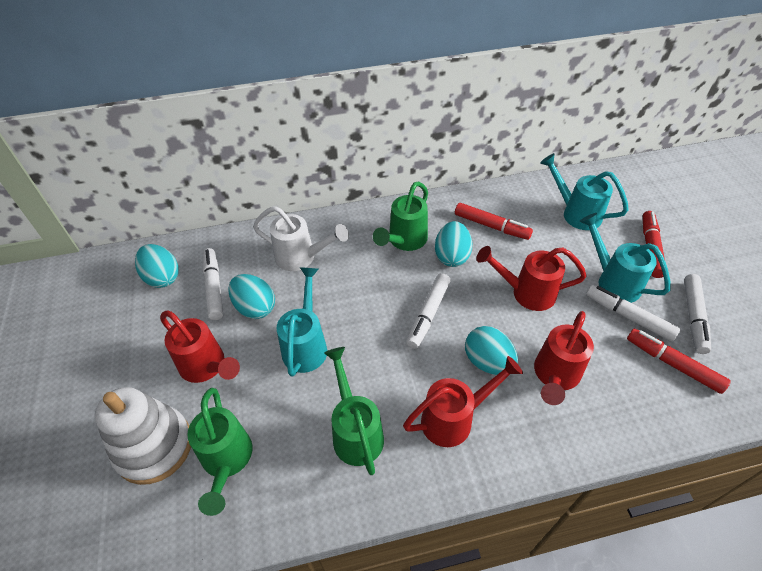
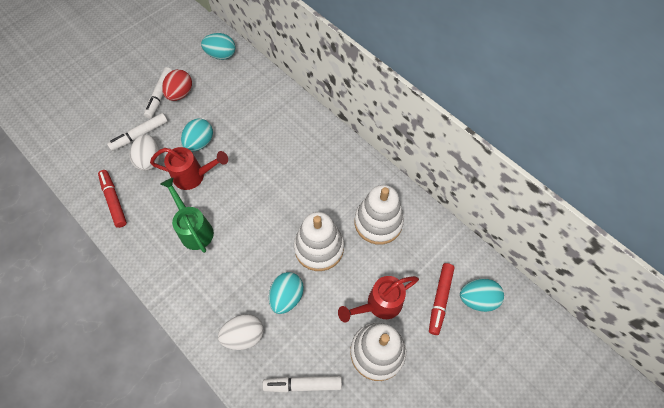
green watering can: [187,388,253,516] [324,347,384,475] [373,181,428,251] = 3 -> [161,178,214,253] = 1
red egg: none = 0 -> [162,69,192,101] = 1
red marker: [455,203,533,240] [627,329,731,394] [643,211,665,278] = 3 -> [98,170,127,228] [429,263,455,335] = 2
red watering can: [160,311,240,383] [403,356,523,447] [476,246,587,311] [534,311,594,405] = 4 -> [150,147,228,190] [338,276,419,323] = 2
turquoise watering can: [276,267,327,377] [540,153,629,230] [580,213,671,303] = 3 -> none = 0
white egg: none = 0 -> [129,134,160,171] [218,314,264,350] = 2
white marker: [203,248,223,320] [406,273,450,349] [586,285,680,342] [684,274,711,354] = 4 -> [107,113,168,151] [144,67,173,119] [262,376,342,392] = 3
white stacking toy: [95,387,191,485] = 1 -> [294,212,344,271] [350,323,406,381] [354,185,404,245] = 3
white watering can: [253,206,349,271] = 1 -> none = 0

